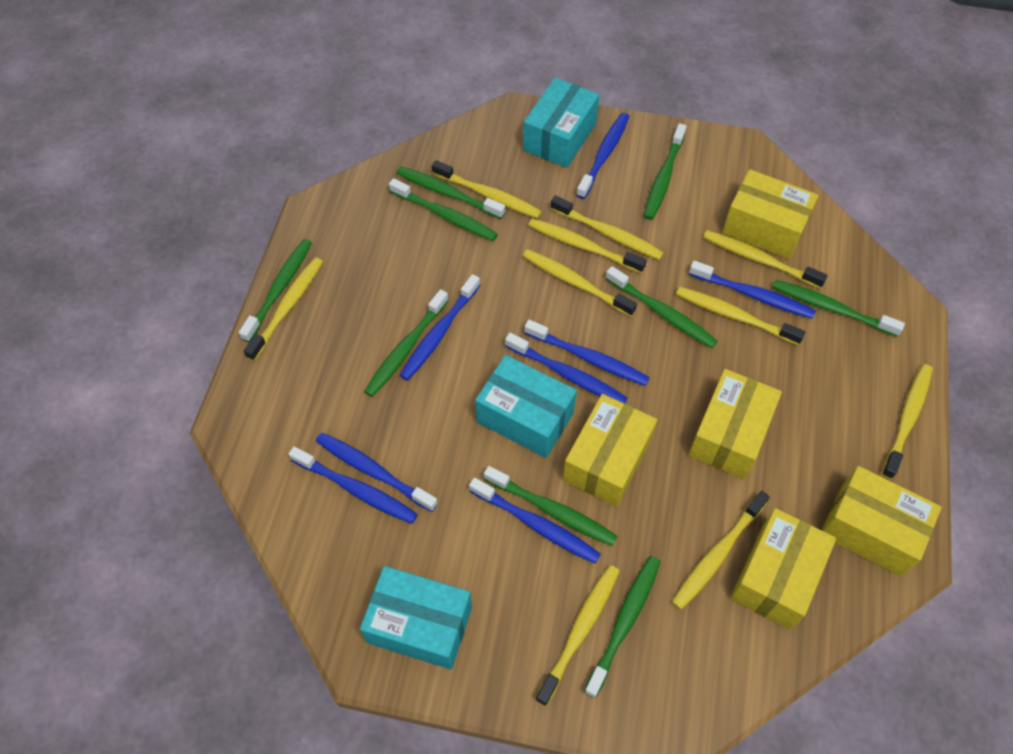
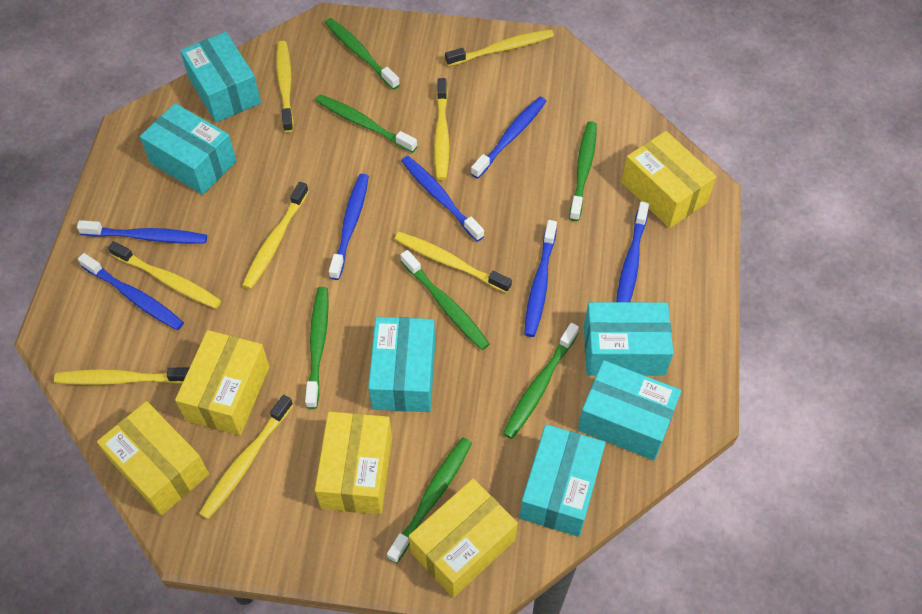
blue toothbrush: [289,446,418,524] [316,433,438,512] [400,274,480,381] [469,477,601,564] [505,333,628,404] [524,320,650,386] [576,113,630,199] [689,261,816,319] = 8 -> [77,220,207,244] [78,253,184,330] [329,174,369,280] [401,156,484,242] [471,97,547,179] [524,220,557,337] [616,201,649,302] = 7
green toothbrush: [239,239,312,342] [364,289,449,397] [389,178,498,241] [396,166,505,219] [484,466,618,546] [584,556,661,698] [606,266,718,348] [644,123,687,220] [772,280,905,337] = 9 -> [305,287,329,409] [316,94,417,153] [325,18,400,90] [387,437,472,563] [401,250,490,350] [503,323,579,439] [569,121,597,221] = 7
turquoise box: [360,566,472,669] [475,355,577,458] [523,77,599,168] = 3 -> [140,103,236,195] [180,32,261,122] [368,317,435,412] [519,424,606,537] [578,360,681,460] [584,302,673,376] = 6
yellow toothbrush: [244,257,323,361] [432,160,542,219] [523,249,637,317] [528,218,647,273] [535,565,620,706] [551,195,664,260] [672,491,770,610] [676,287,805,345] [703,230,828,289] [882,364,933,479] = 10 -> [54,368,189,385] [108,241,221,309] [199,395,293,519] [242,182,309,289] [276,41,294,133] [395,232,512,293] [434,78,449,180] [445,29,554,66] = 8

